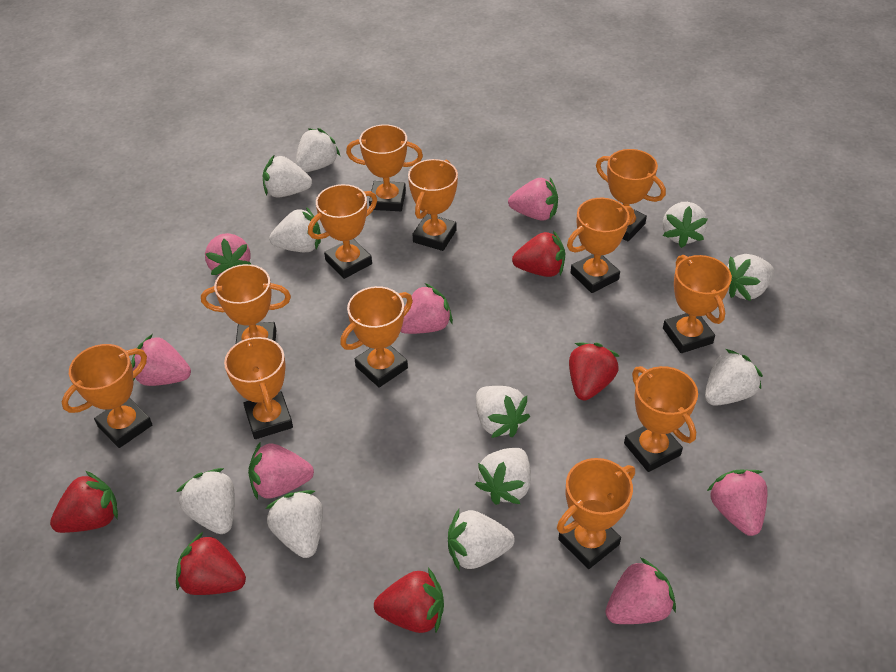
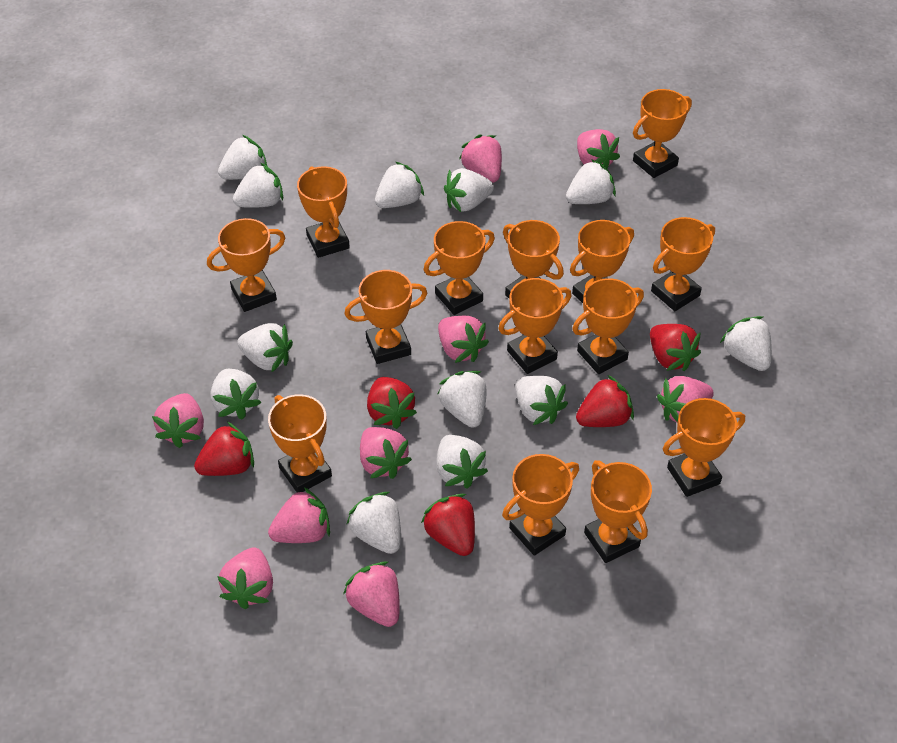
orange trophy: [62,344,152,448] [201,264,291,344] [224,336,293,439] [308,184,377,279] [340,286,413,388] [346,124,423,211] [408,159,458,251] [557,458,635,569] [567,198,634,293] [596,149,666,241] [624,366,698,472] [663,255,732,353] = 12 -> [207,218,285,312] [268,394,332,493] [297,166,350,258] [344,270,428,364] [424,221,495,315] [498,278,571,374] [502,454,579,556] [503,220,564,299] [570,220,634,303] [572,278,644,374] [584,460,652,563] [633,89,692,178] [651,217,715,311] [663,398,745,497] = 14
pink strawberry: [131,334,191,386] [205,233,252,275] [248,442,314,500] [400,283,453,334] [508,178,558,221] [605,557,676,624] [707,470,768,536] = 7 -> [152,393,204,448] [217,548,273,609] [268,487,330,543] [343,561,400,627] [360,427,412,479] [438,316,489,363] [459,135,502,183] [577,129,620,169] [657,376,714,423] = 9
white strawberry: [176,468,235,534] [262,155,312,198] [265,490,323,558] [269,207,321,252] [295,128,340,172] [448,509,515,570] [475,448,531,505] [476,386,530,438] [663,202,708,248] [705,349,763,406] [727,254,774,301] = 11 -> [210,369,262,420] [218,135,267,180] [233,162,283,208] [237,323,293,372] [347,492,401,554] [375,161,424,208] [437,435,488,489] [438,371,487,428] [444,168,494,212] [515,376,568,425] [566,159,616,204] [720,316,772,371] = 12

